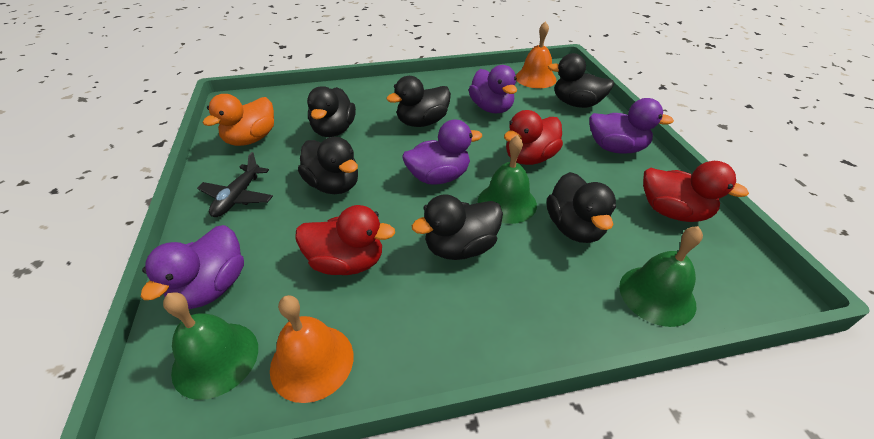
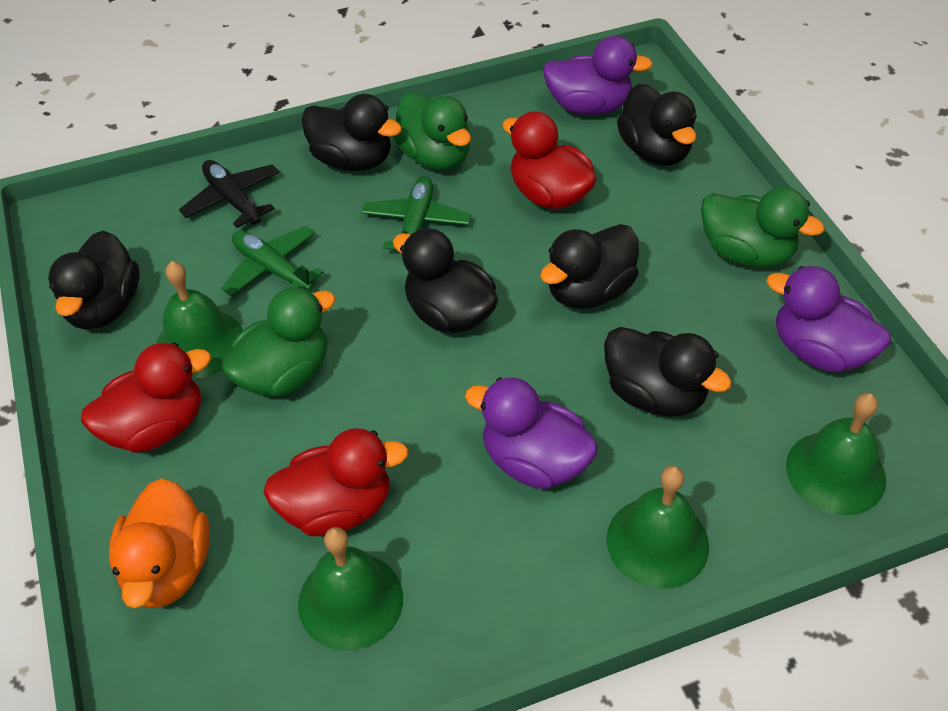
green bell: [163,292,258,400] [478,135,537,224] [619,226,703,327] = 3 -> [156,261,243,378] [298,527,403,651] [606,466,709,589] [786,393,886,515] = 4
green duck: none = 0 -> [222,287,336,397] [394,92,471,170] [701,187,824,268] = 3
green plane: none = 0 -> [221,226,324,296] [362,176,471,255] = 2
orange bell: [270,295,353,403] [516,21,557,88] = 2 -> none = 0
purple duck: [141,225,244,309] [402,119,482,185] [469,65,517,113] [589,98,674,154] = 4 -> [465,377,598,489] [543,36,653,115] [766,266,891,372] = 3

